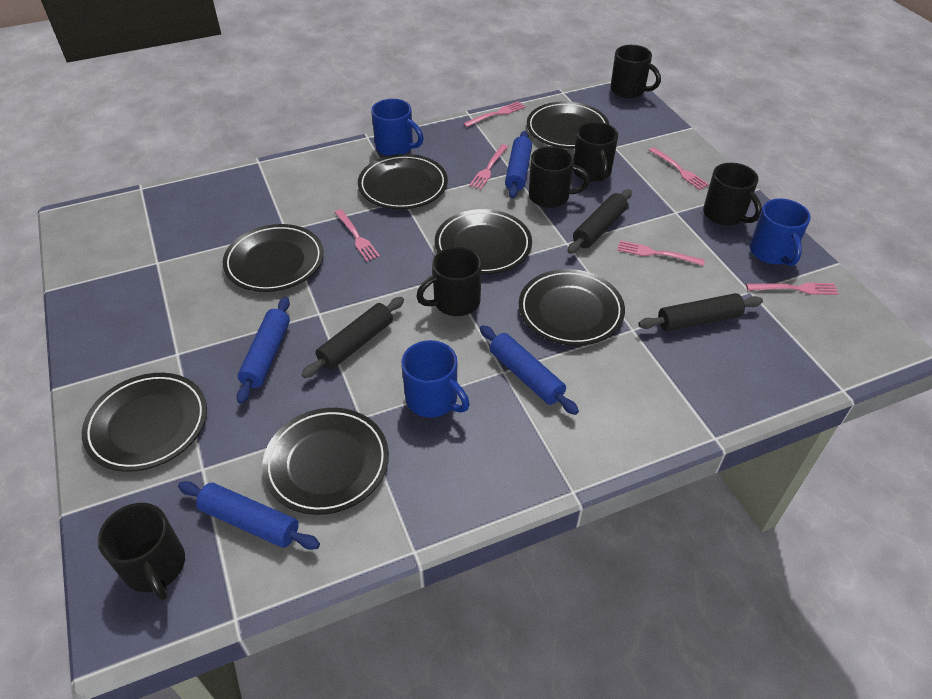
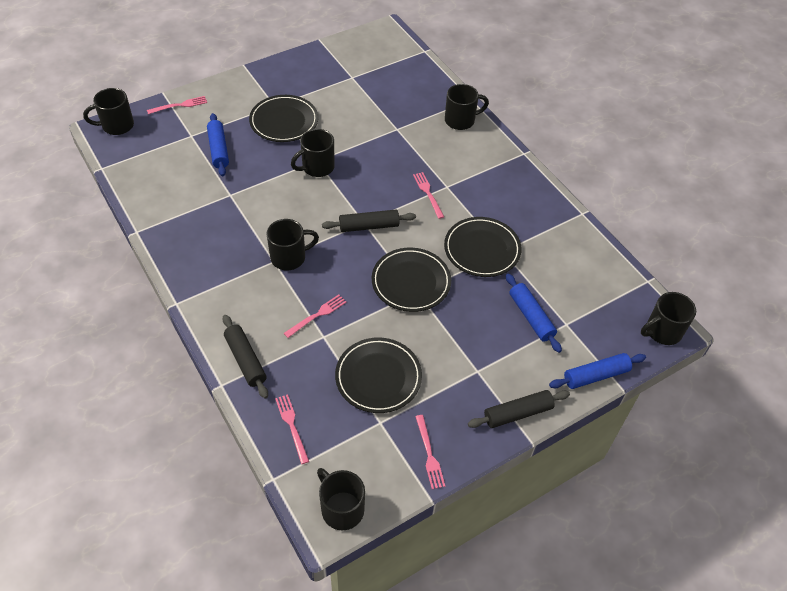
black plate: [82,373,207,472] [223,224,324,292] [262,408,389,515] [358,154,448,209] [435,209,532,274] [519,269,625,346] [527,101,609,149] = 7 -> [249,95,318,142] [335,337,422,413] [372,248,451,312] [444,217,522,277] = 4
blue mug: [371,99,424,156] [401,340,470,418] [750,199,811,266] = 3 -> none = 0
blue rolling pin: [178,481,320,550] [237,297,290,404] [480,325,579,415] [505,131,532,198] = 4 -> [207,113,229,176] [506,274,562,353] [549,353,646,389] = 3
pink fork: [334,209,380,261] [463,101,526,127] [469,144,508,189] [617,240,705,266] [649,147,709,190] [746,283,839,295] = 6 -> [147,96,207,114] [275,394,309,464] [284,295,346,338] [413,172,444,219] [415,415,445,489] = 5

